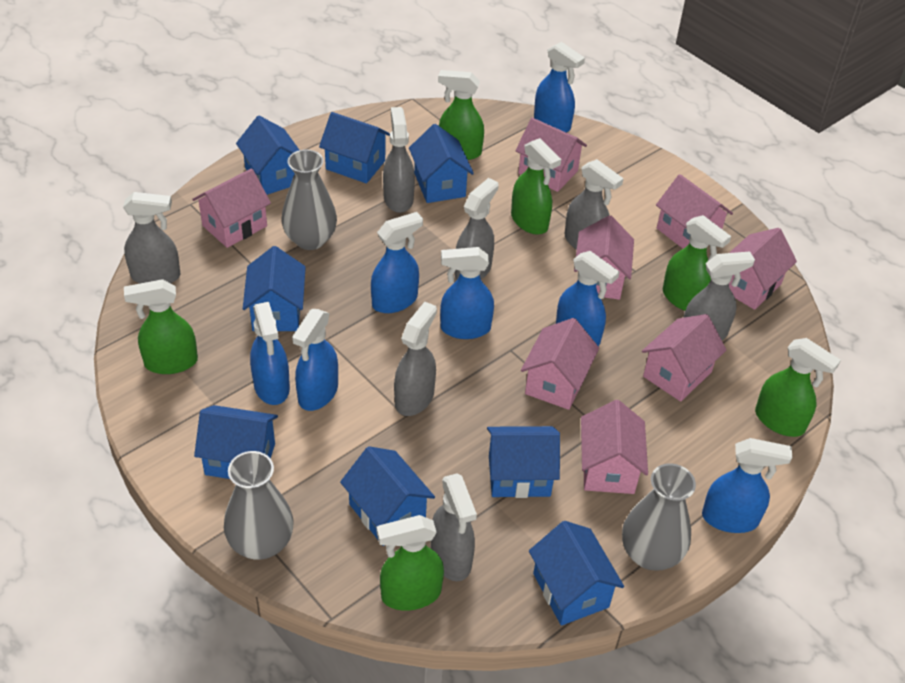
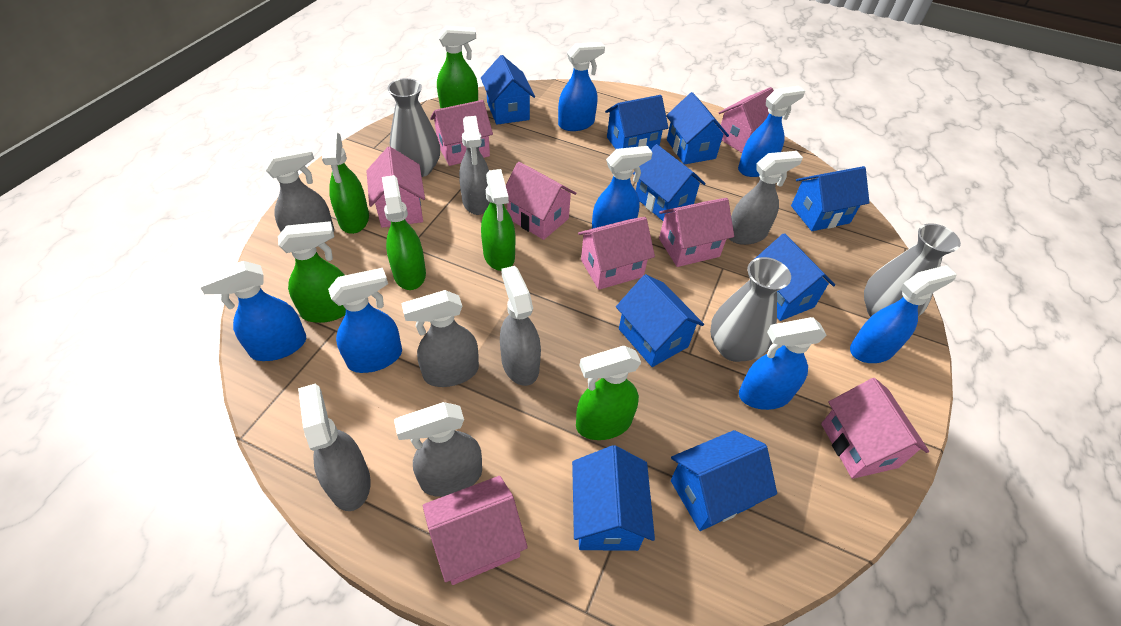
blue house: [194,405,278,479] [236,116,299,195] [243,246,306,331] [319,112,390,183] [340,446,435,546] [409,124,474,203] [487,426,560,498] [529,521,624,626] = 8 -> [481,55,535,125] [572,445,655,551] [605,95,668,150] [616,274,704,367] [633,144,706,221] [666,92,729,164] [671,430,777,531] [755,233,835,321] [791,166,870,231] = 9

